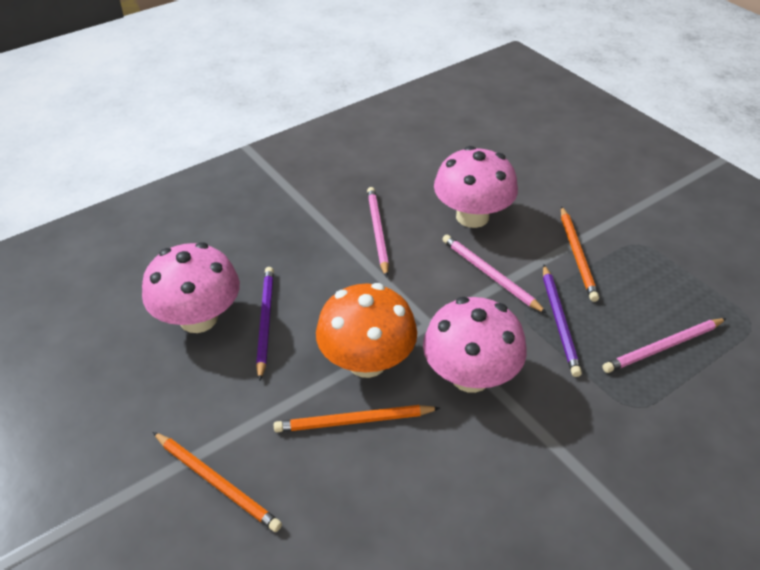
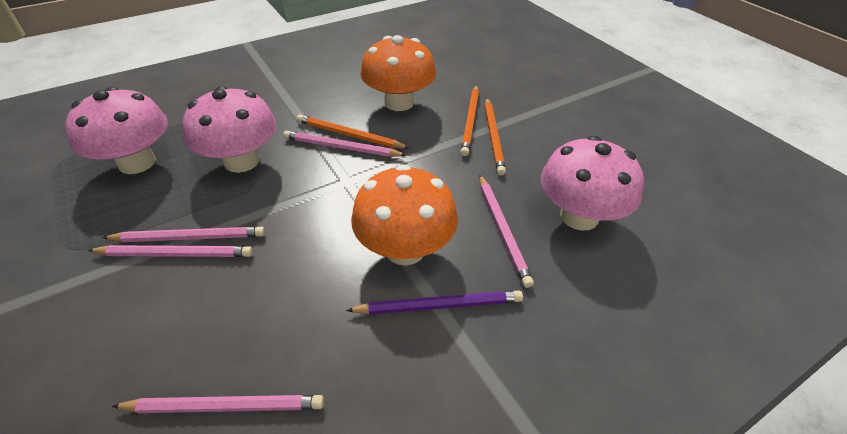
orange mushroom: [316,283,417,378] = 1 -> [351,164,458,265] [360,35,436,111] = 2
pink pencil: [367,187,389,277] [442,235,547,314] [602,318,727,373] = 3 -> [88,245,253,257] [103,227,265,242] [112,395,324,413] [283,131,407,157] [479,175,534,288] = 5
purple pencil: [256,267,274,381] [543,265,582,377] = 2 -> [346,290,523,315] = 1

